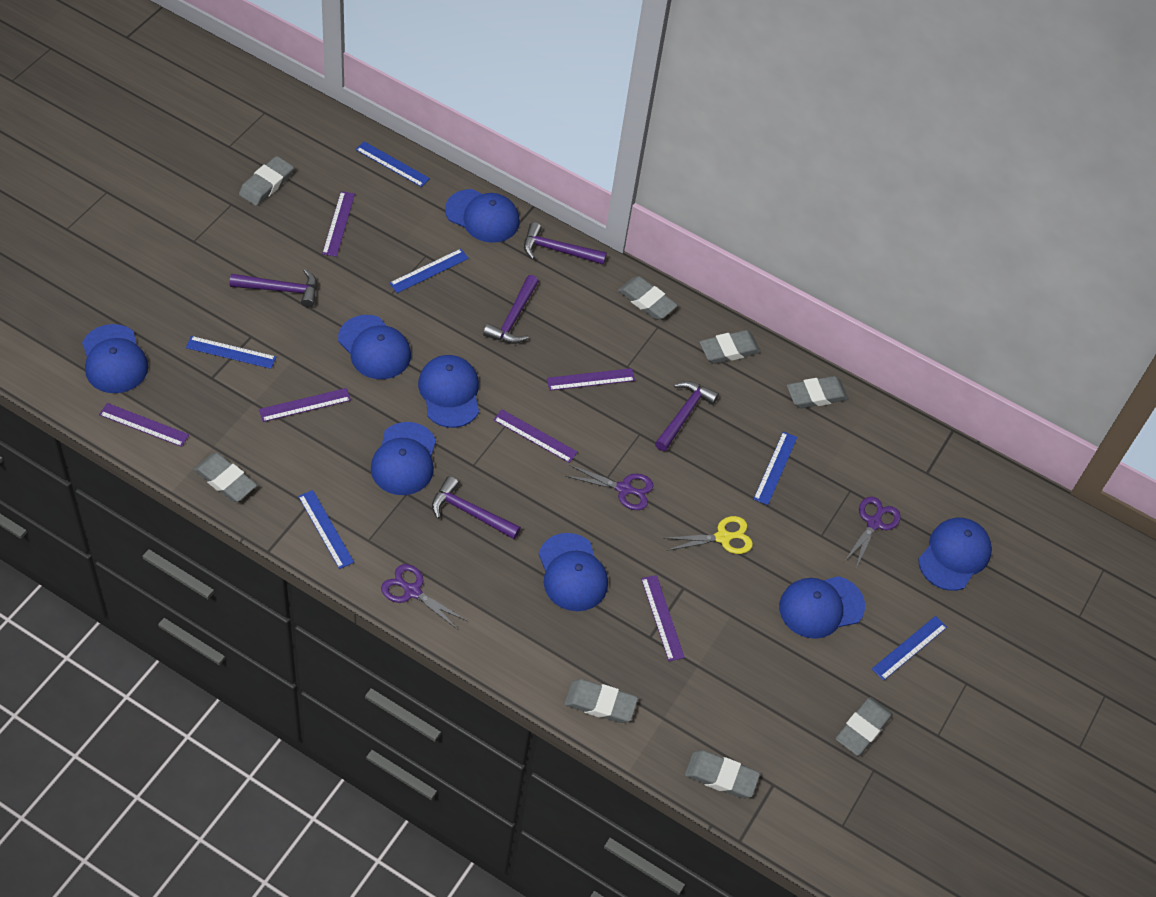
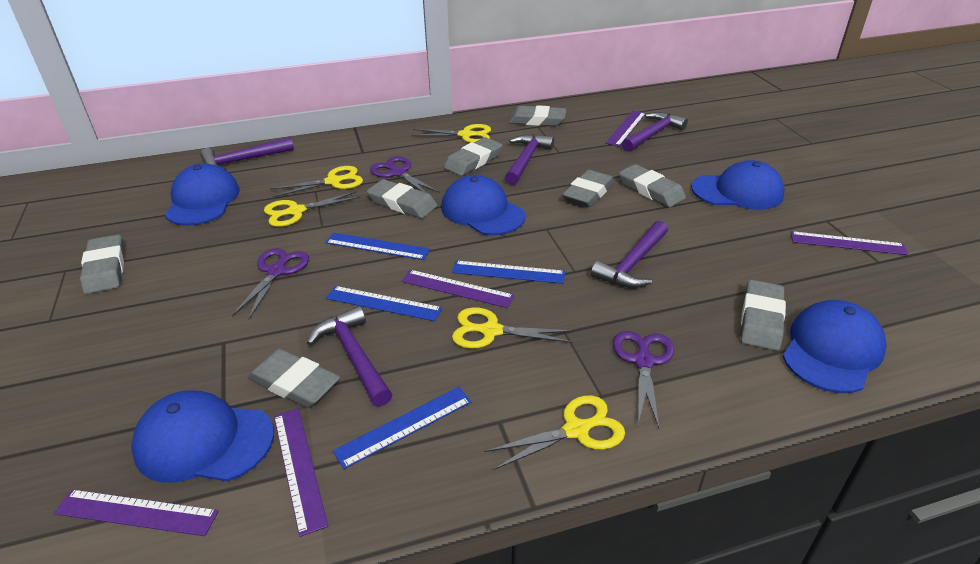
blue cap: [82,324,148,393] [338,315,411,379] [371,422,436,495] [418,355,479,428] [445,189,520,243] [539,533,608,611] [779,576,865,639] [918,518,992,591] = 8 -> [131,391,274,483] [165,163,240,226] [441,175,526,235] [691,160,785,210] [783,300,887,393] = 5
blue ruler: [186,336,276,369] [298,490,354,569] [355,141,430,187] [389,249,469,293] [754,432,797,505] [872,616,947,681] = 6 -> [325,233,430,260] [326,286,442,321] [333,387,472,469] [452,261,565,284] = 4
purple ruler: [99,403,189,447] [259,388,351,422] [322,191,355,257] [493,409,578,463] [547,368,635,391] [641,575,685,661] = 6 -> [54,489,218,536] [274,409,328,537] [401,270,515,308] [605,111,646,147] [791,231,908,255] = 5
yellow scissors: [663,516,753,554] = 1 -> [264,191,360,227] [271,166,363,197] [411,124,491,143] [452,307,574,349] [485,395,625,470] = 5

